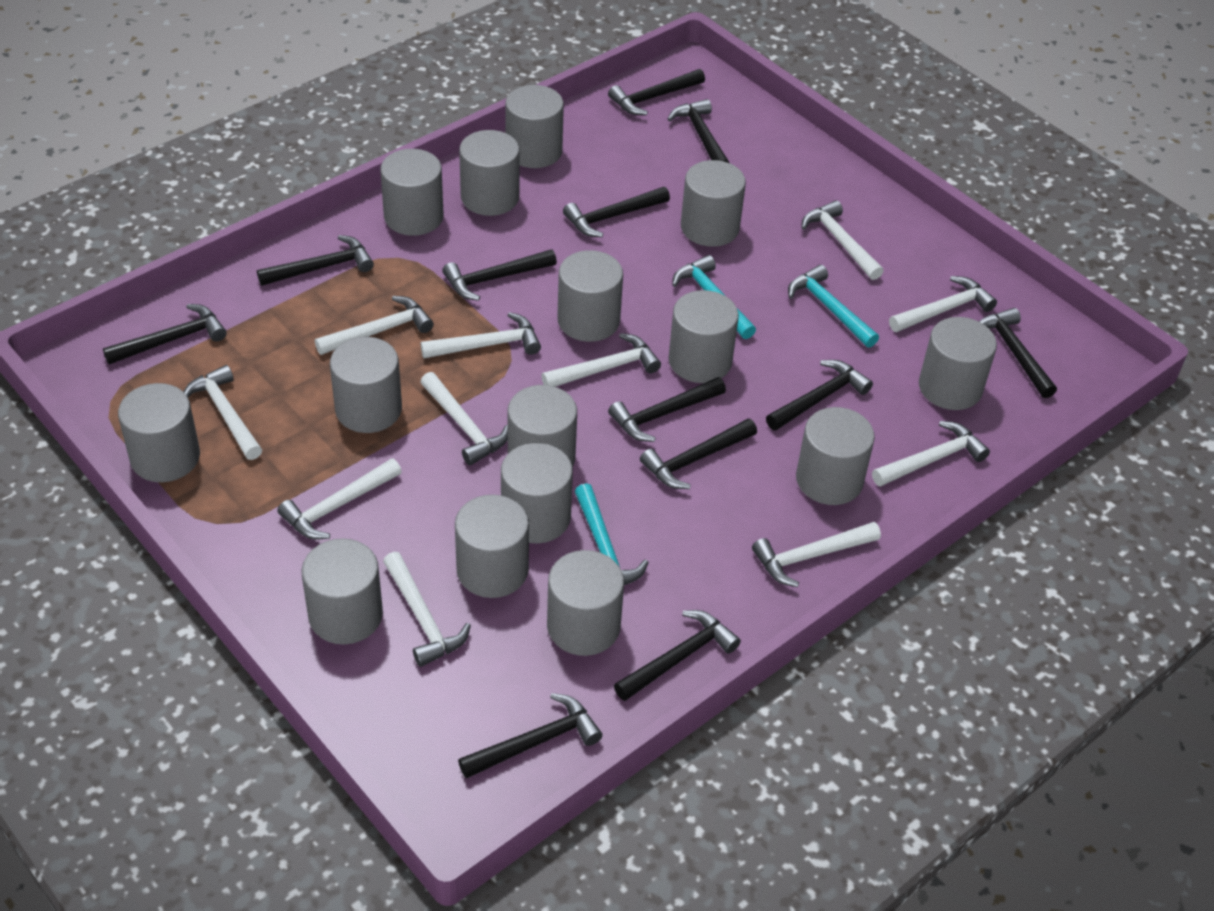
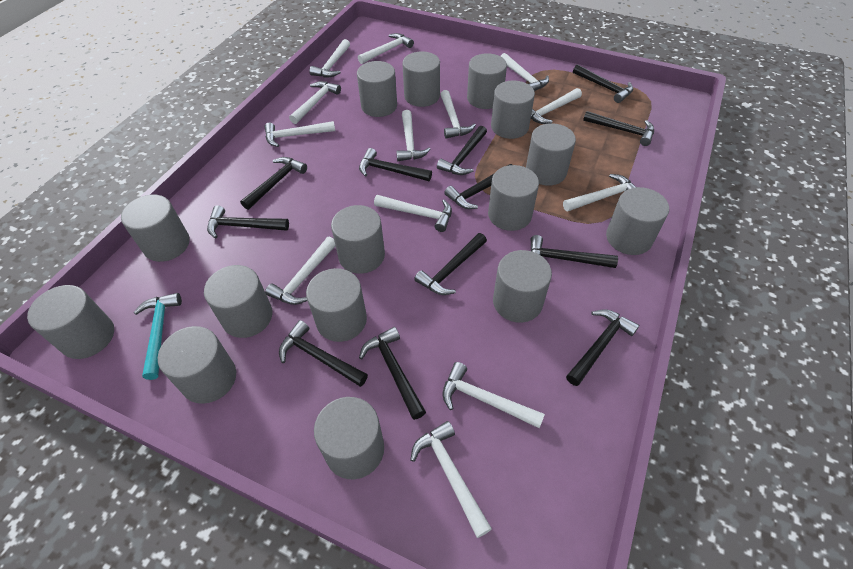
turquoise hammer: [575,483,649,585] [672,255,756,339] [788,265,879,348] = 3 -> [134,293,182,380] = 1
white hammer: [184,365,262,460] [277,458,402,540] [315,296,434,355] [383,552,471,667] [420,372,508,465] [421,312,541,358] [541,333,661,387] [752,522,881,587] [801,200,883,280] [872,421,990,487] [889,276,997,332] = 11 -> [265,121,335,147] [265,237,335,305] [289,81,341,124] [309,39,350,77] [358,33,414,64] [374,195,452,232] [396,110,431,161] [410,421,492,538] [440,90,476,139] [443,362,545,428] [501,53,549,91] [531,88,582,124] [563,174,636,211] = 13

